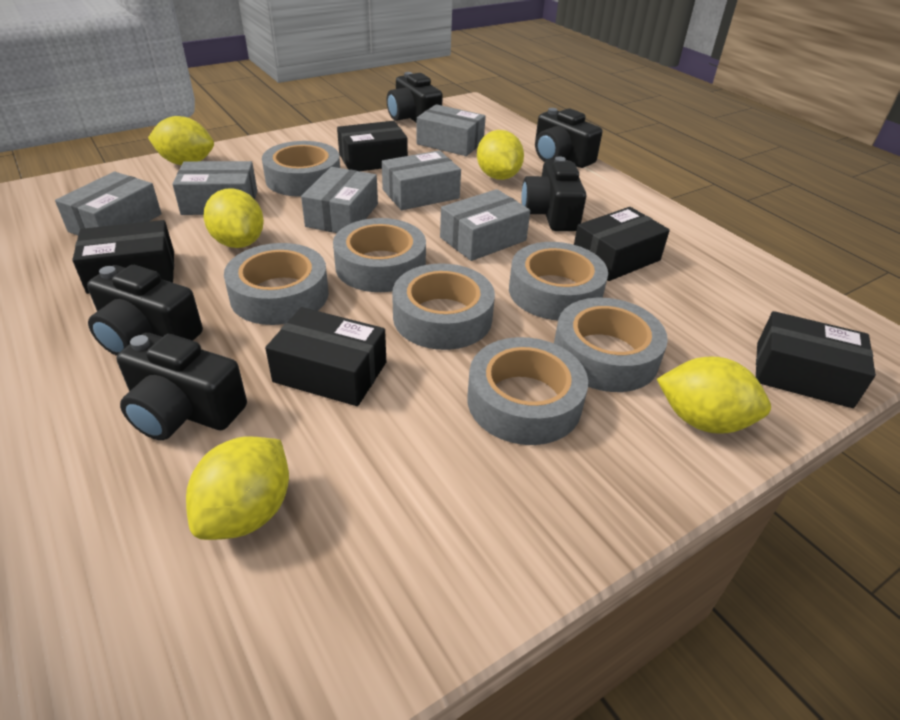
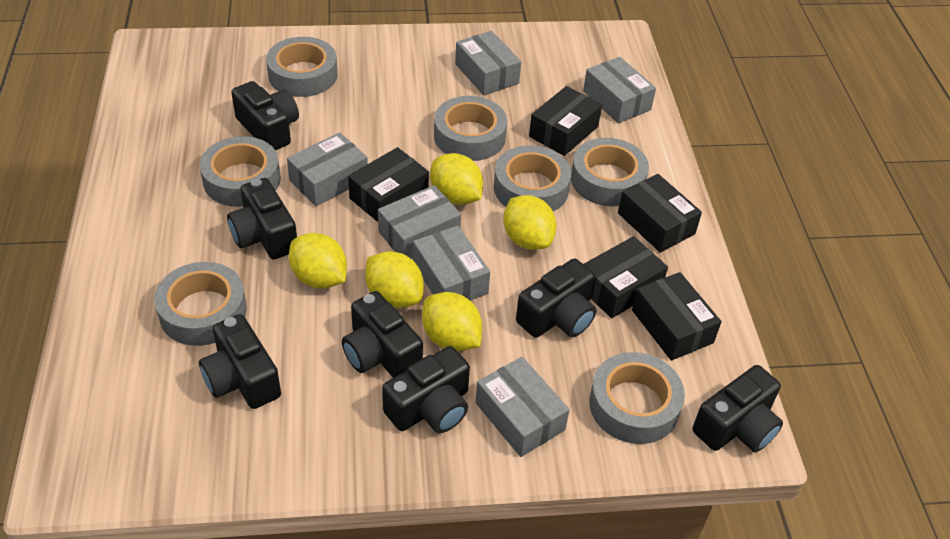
black camera: [87,265,203,356] [117,333,247,440] [387,72,443,123] [521,156,586,231] [535,108,602,168] = 5 -> [199,314,281,409] [227,178,297,260] [231,81,299,150] [342,291,423,378] [382,346,470,433] [516,259,596,338] [693,365,783,452] = 7

